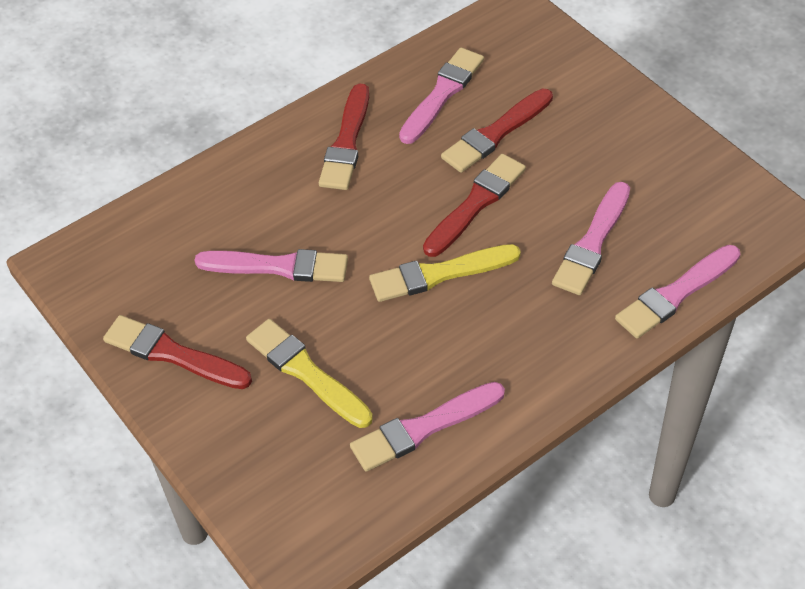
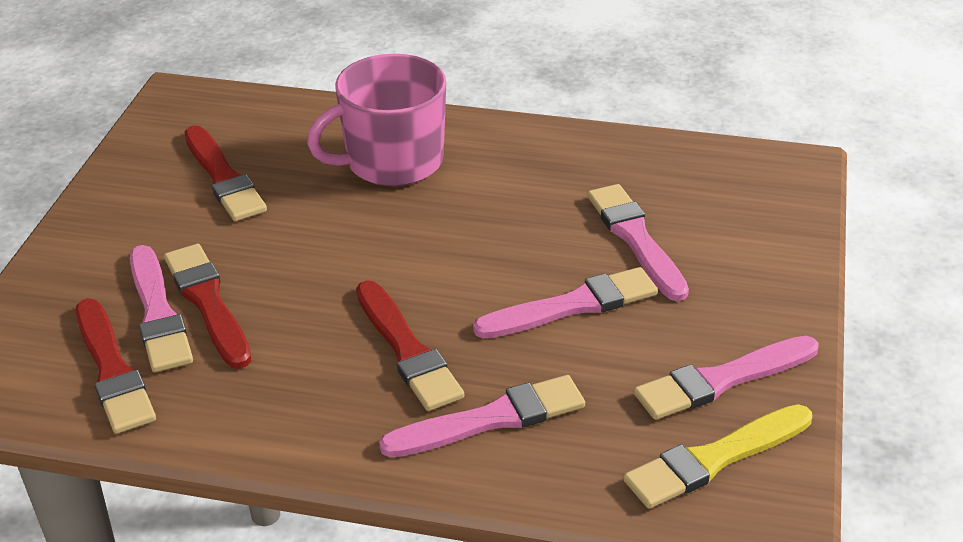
pink mug: none = 0 -> [307,54,446,186] = 1
yellow brush: [246,319,373,428] [369,244,521,302] = 2 -> [623,404,812,509] = 1

